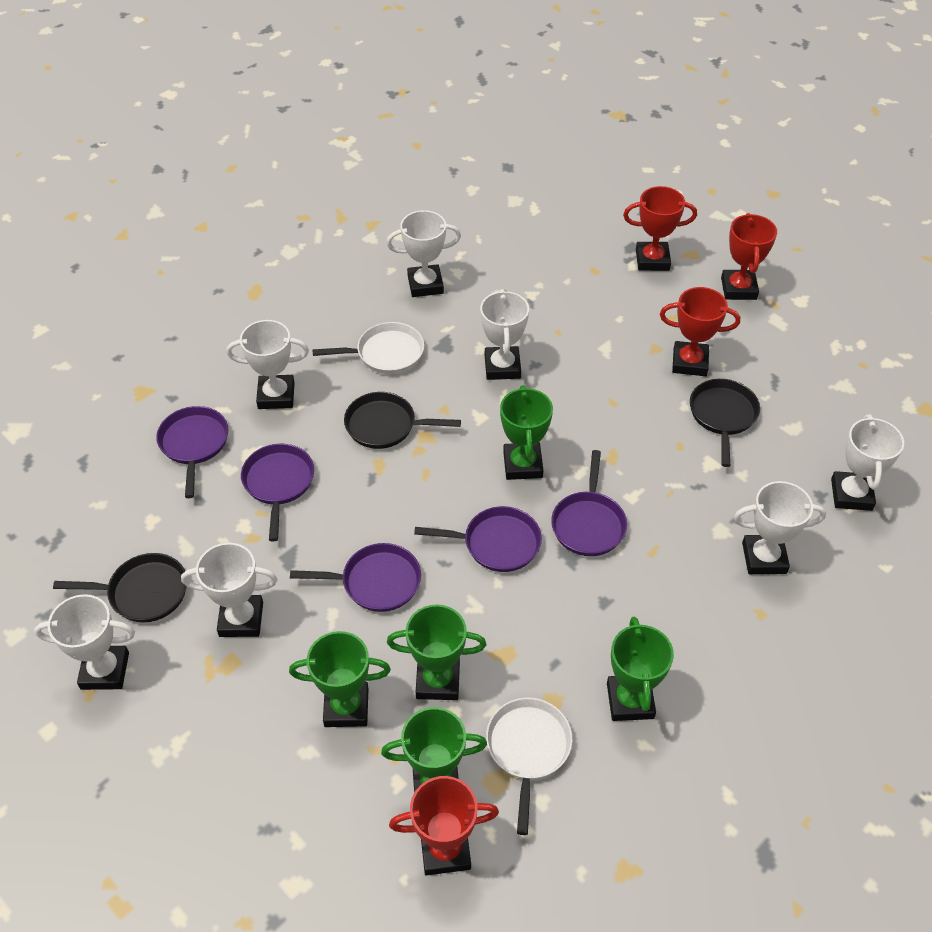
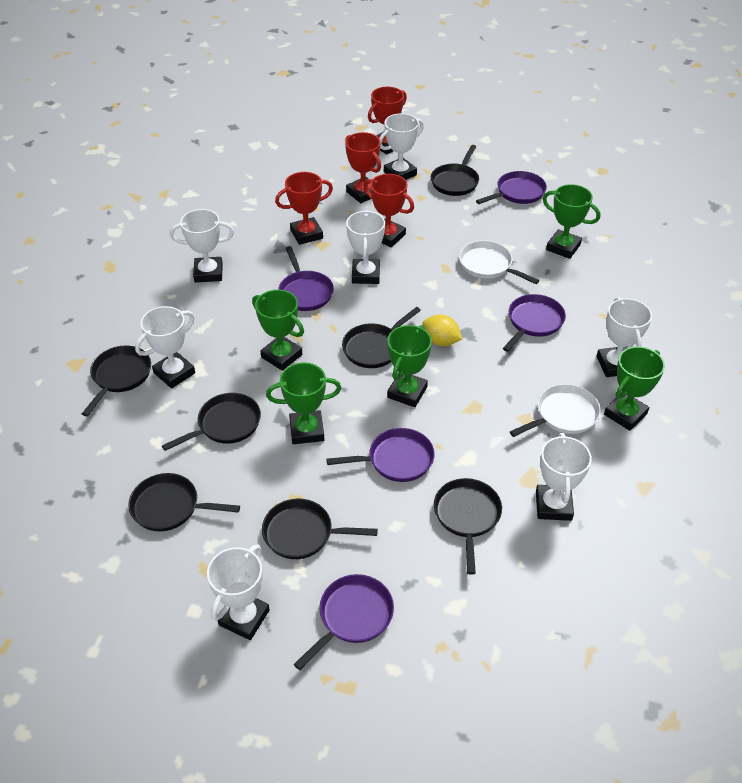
black pan: [53,553,187,623] [344,392,461,449] [690,379,760,467] = 3 -> [82,346,151,417] [128,473,240,531] [162,393,261,451] [262,499,378,559] [342,307,421,368] [431,145,479,196] [434,478,502,575] = 7
yellow lemon: none = 0 -> [422,315,462,346] = 1

